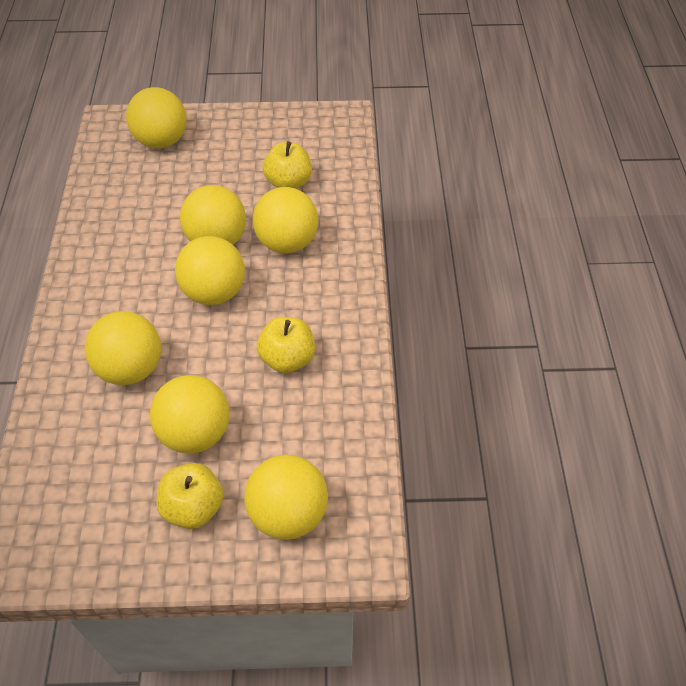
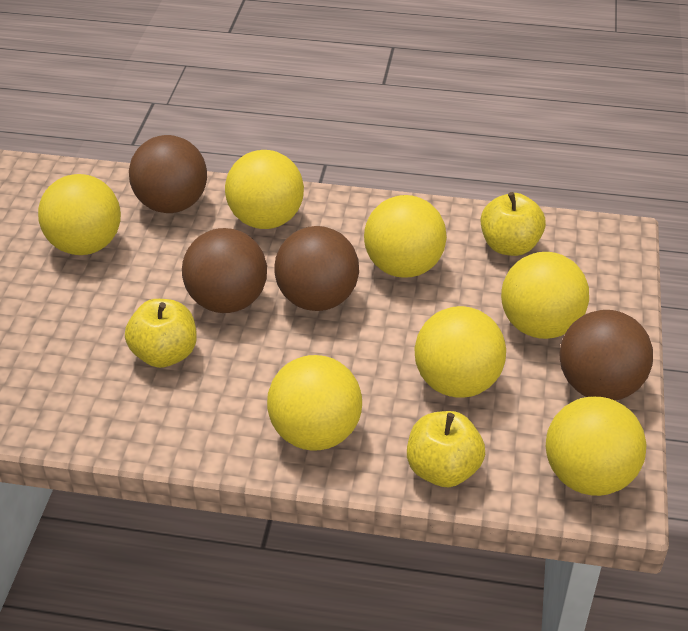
brown ball: none = 0 -> [129,135,207,213] [182,228,267,313] [274,226,359,311] [560,310,653,401] = 4

